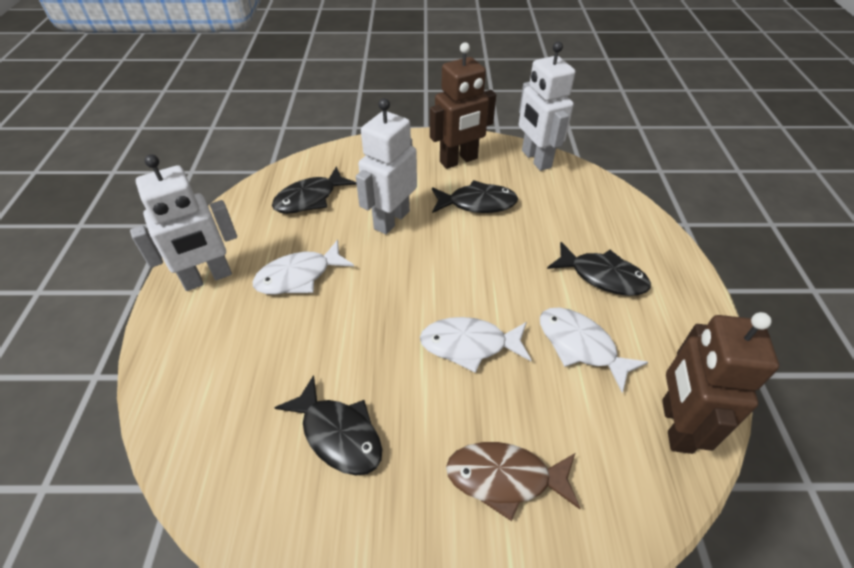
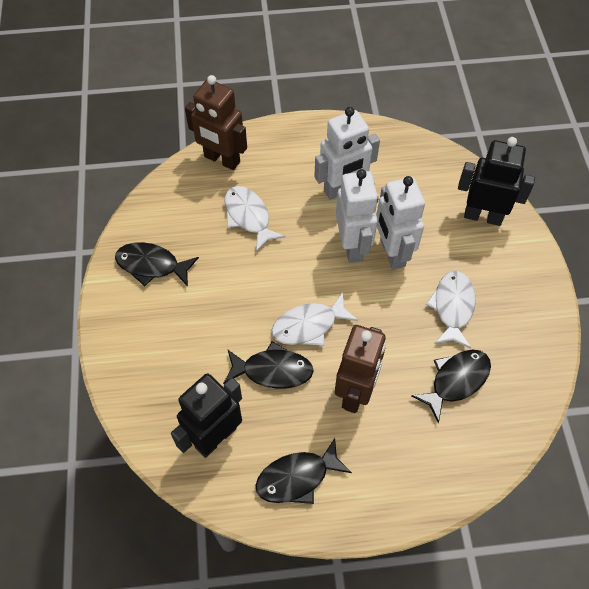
black robot: none = 0 -> [171,373,242,458] [458,137,535,226] = 2
brown fish: [446,442,580,521] = 1 -> none = 0

